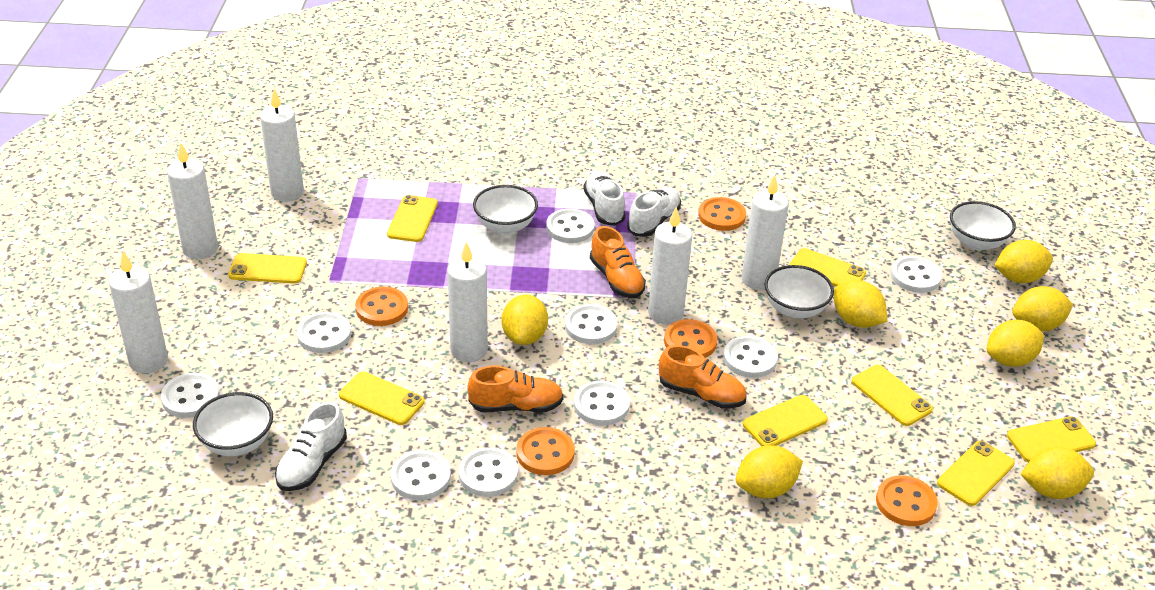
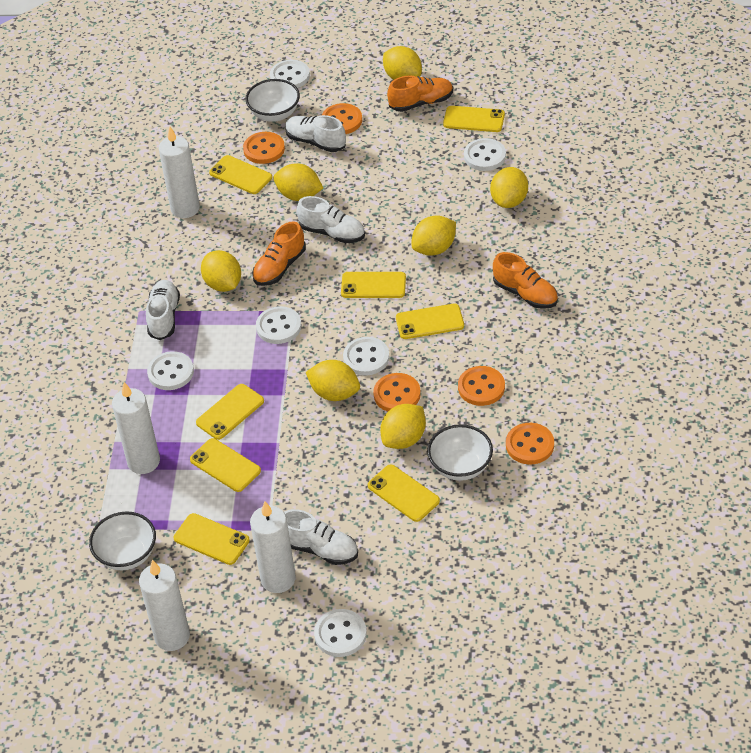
white bowl: [193,392,273,456] [473,185,538,234] [764,265,834,318] [950,201,1016,250] = 4 -> [89,512,156,570] [245,79,300,122] [427,424,493,481] = 3
white button: [161,373,220,418] [297,312,351,353] [391,450,451,500] [459,447,518,497] [546,209,595,243] [565,304,618,344] [574,381,630,426] [723,336,778,378] [891,256,942,293] = 9 -> [147,351,194,390] [256,306,301,344] [270,60,310,88] [314,609,367,657] [343,337,389,376] [464,138,506,171] = 6
white candle: [109,252,168,374] [167,142,218,259] [260,89,304,202] [447,242,488,362] [648,207,692,324] [741,175,789,290] = 6 -> [112,382,160,474] [139,560,190,651] [159,127,200,218] [250,501,296,593] = 4
white shoe: [275,402,347,491] [583,171,626,226] [627,186,681,237] = 3 -> [146,280,180,340] [284,509,358,565] [285,115,346,152] [297,196,365,243] = 4

